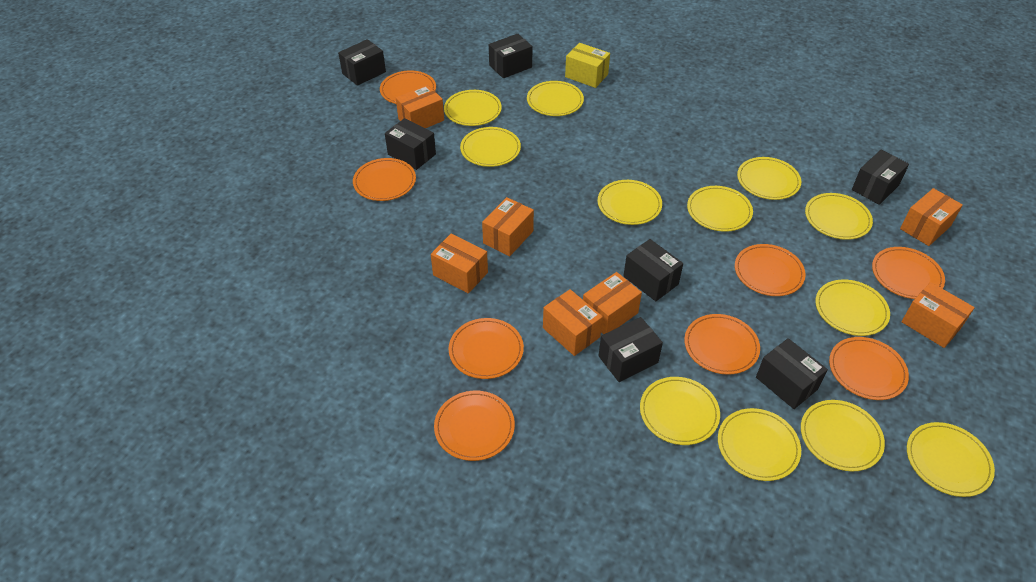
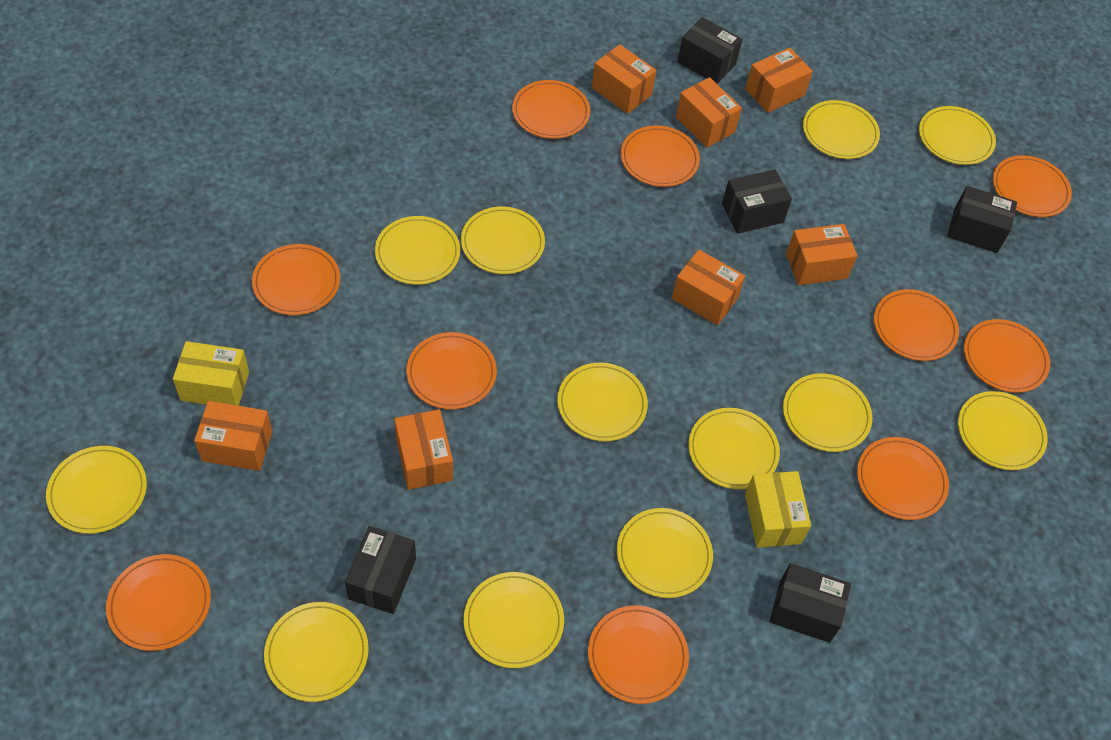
black box: [338,39,386,86] [385,118,436,170] [489,34,532,78] [599,317,663,382] [624,239,683,301] [756,338,828,409] [852,150,909,205] = 7 -> [345,526,416,614] [677,17,742,84] [722,169,792,234] [770,563,851,643] [947,186,1017,253] = 5
orange plate: [353,158,416,201] [380,71,436,104] [434,391,515,461] [449,318,524,379] [684,314,760,375] [735,244,806,296] [829,337,909,400] [872,247,945,299] = 8 -> [106,554,211,651] [252,244,340,315] [406,332,497,410] [512,80,590,139] [588,605,689,704] [621,125,700,187] [857,437,949,520] [874,289,959,361] [964,319,1050,393] [993,155,1072,217] = 10
yellow box: [565,43,610,88] = 1 -> [173,341,249,406] [745,471,811,548] = 2

